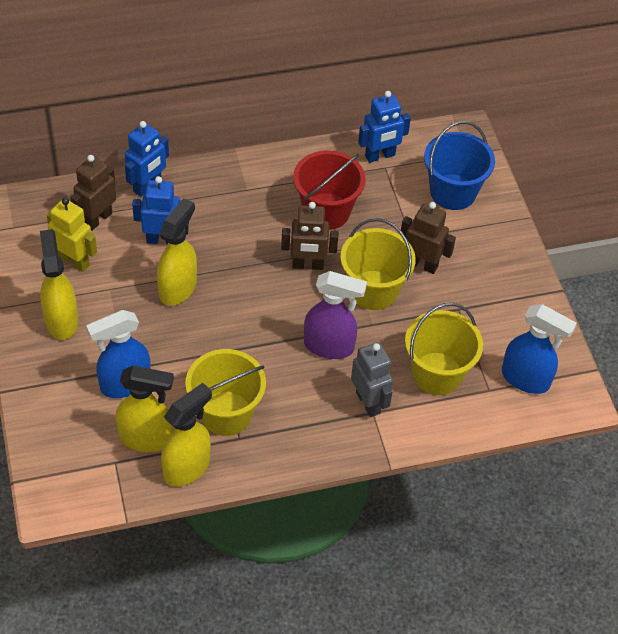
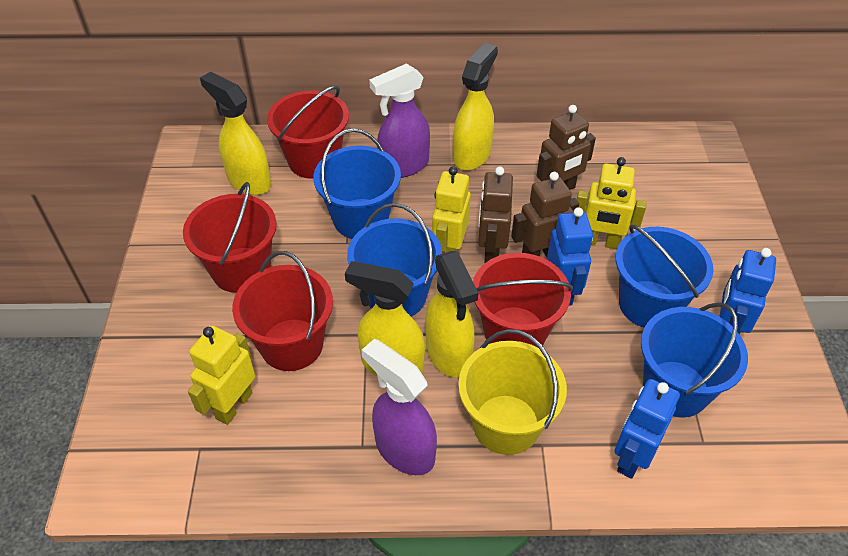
blue bucket: [424,121,495,210] = 1 -> [313,128,401,239] [347,203,442,317] [616,225,714,327] [641,302,748,418] = 4
blue spray bottle: [86,310,151,398] [502,304,577,394] = 2 -> none = 0
grey robot: [351,342,393,417] = 1 -> none = 0
purple spray bottle: [304,271,367,359] = 1 -> [361,339,437,475] [369,63,430,178] = 2
red bucket: [293,150,365,230] = 1 -> [183,182,277,293] [232,251,333,371] [267,86,349,179] [473,253,573,347] = 4
yellow bucket: [185,349,266,436] [340,218,416,310] [405,303,483,395] = 3 -> [458,329,567,455] = 1
yellow robot: [47,198,97,272] = 1 -> [188,326,255,425] [432,166,471,254] [577,157,647,249] = 3

